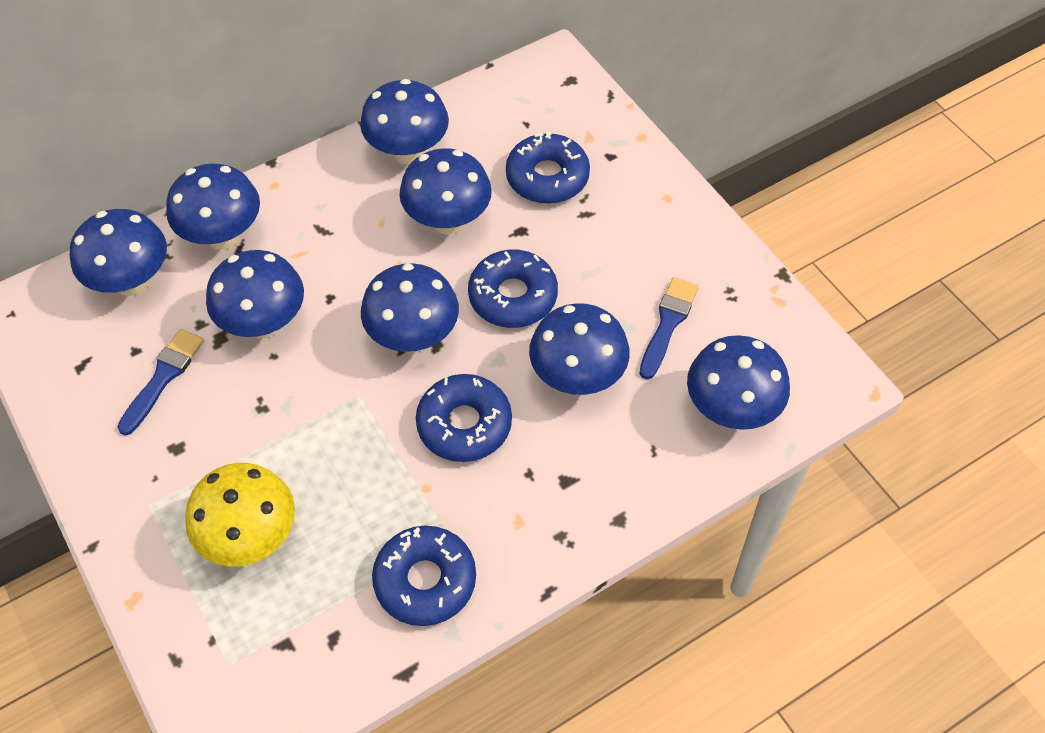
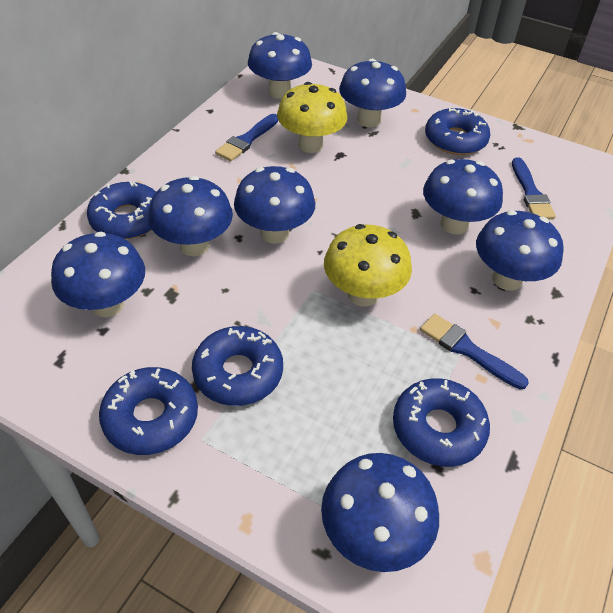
blue brush: [117,329,204,435] [639,277,699,379] = 2 -> [215,114,279,161] [420,314,529,389] [512,158,556,219] = 3
blue donut: [372,526,476,626] [416,374,512,462] [468,250,558,328] [506,132,590,204] = 4 -> [87,181,156,239] [99,367,198,455] [192,326,283,406] [393,378,490,467] [425,108,490,155] = 5
yellow mushroom: [185,463,295,567] = 1 -> [277,82,348,153] [324,224,412,307] = 2

